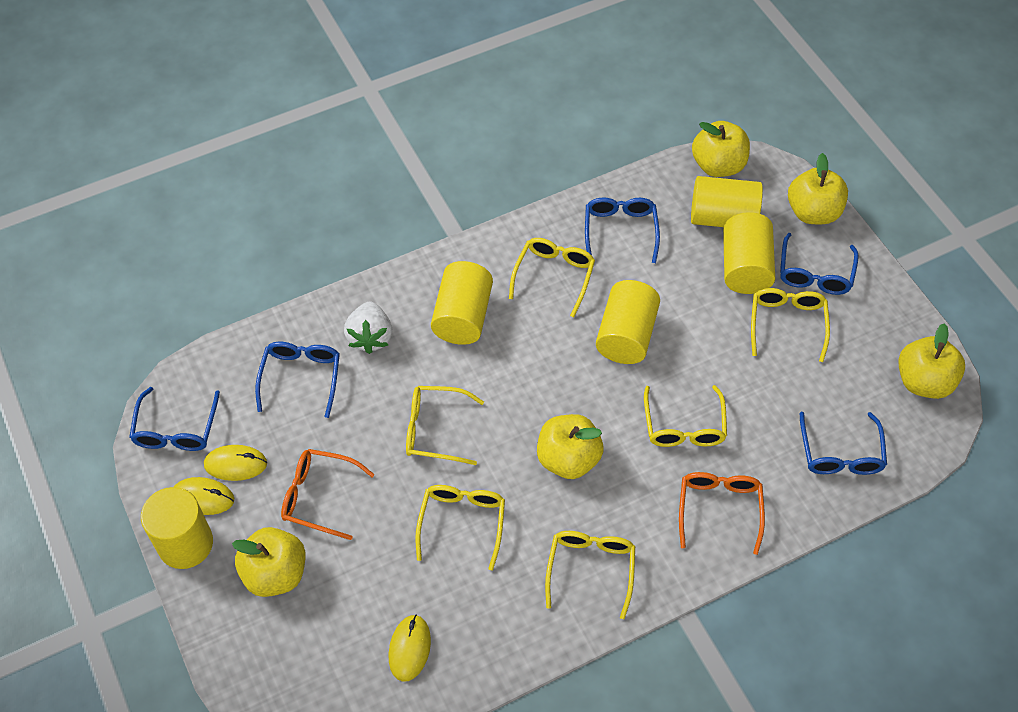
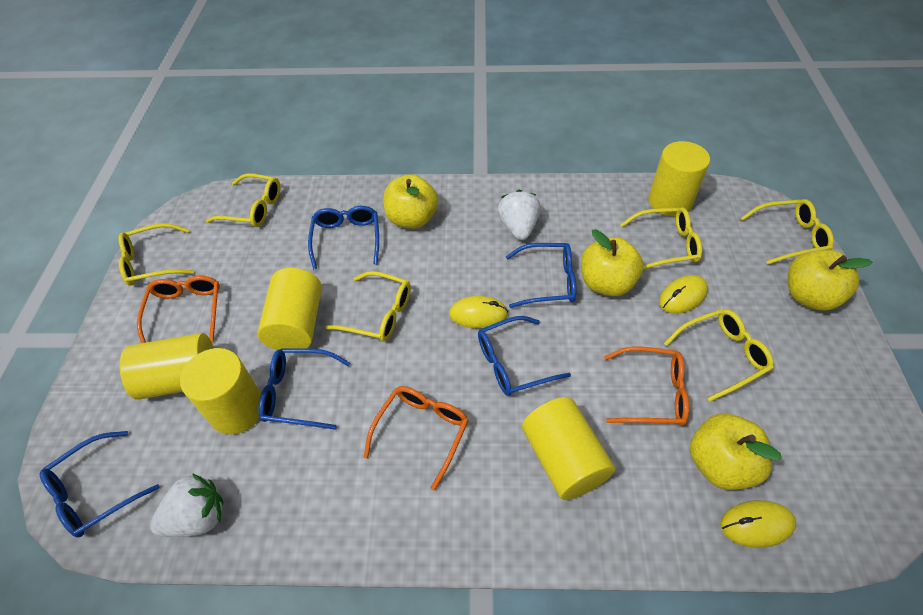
orange glasses: [281,449,375,540] [679,472,765,555] = 2 -> [137,276,220,343] [364,386,469,491] [604,347,689,426] = 3
white strawberry: [344,301,392,354] = 1 -> [150,473,223,537] [498,190,540,240] = 2
yellow apple: [232,527,306,597] [537,414,604,479] [692,121,750,177] [788,153,848,224] [898,323,965,399] = 5 -> [383,174,438,229] [581,230,644,296] [690,413,782,490] [788,250,872,311] = 4

